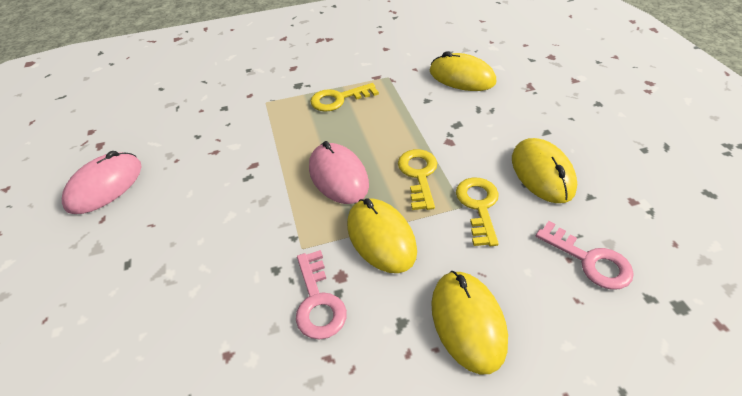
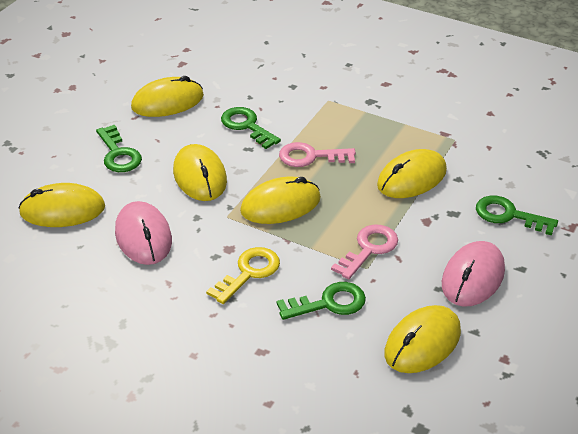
green key: none = 0 -> [96,125,142,172] [221,107,281,149] [277,282,366,320] [476,196,558,236] = 4
yellow key: [310,83,379,112] [398,149,437,210] [456,177,499,246] = 3 -> [206,247,280,304] = 1
yellow mouse: [347,198,417,273] [430,52,496,91] [431,271,508,375] [512,138,577,203] = 4 -> [19,183,105,227] [131,76,204,117] [173,144,227,201] [240,177,321,224] [377,149,447,198] [385,305,461,373] = 6

